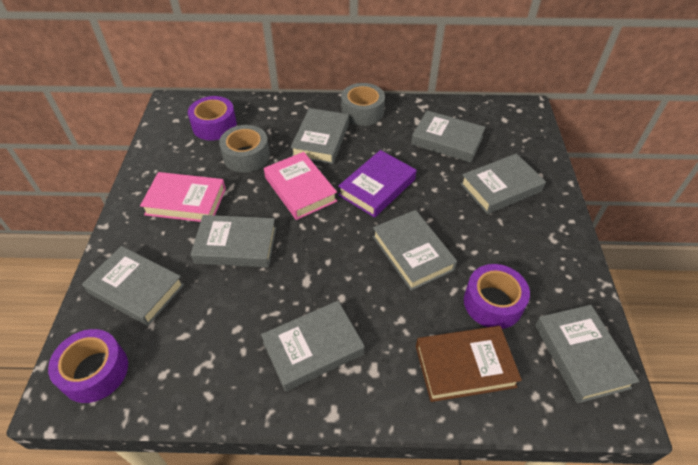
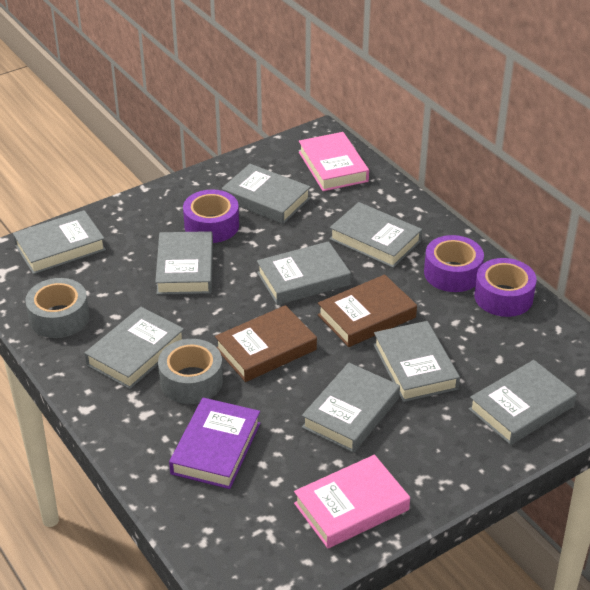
brown book: [416,326,522,402] = 1 -> [215,305,317,382] [318,274,417,347] = 2
grey book: [82,246,184,326] [191,215,276,267] [261,301,365,392] [291,108,349,164] [372,210,457,291] [411,110,486,163] [460,153,546,214] [535,305,640,403] = 8 -> [13,210,106,274] [85,307,184,389] [155,231,213,295] [222,164,310,224] [257,241,351,305] [302,363,400,453] [330,202,422,268] [373,321,460,402] [469,360,577,445] = 9

